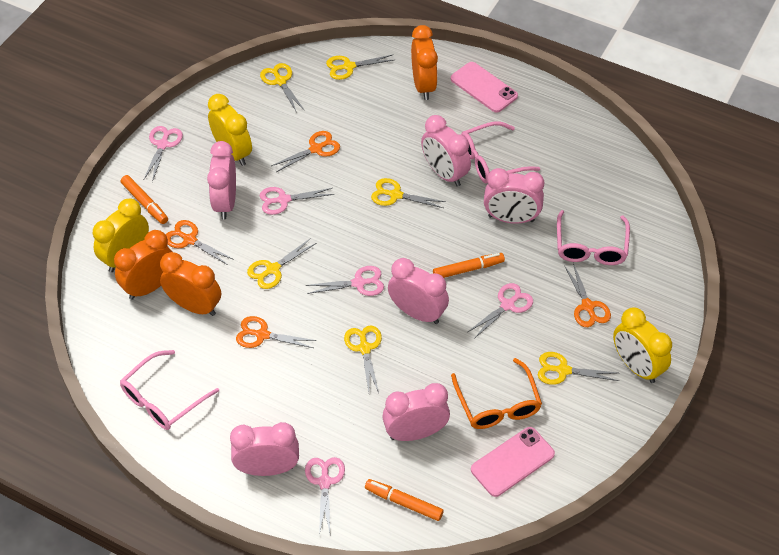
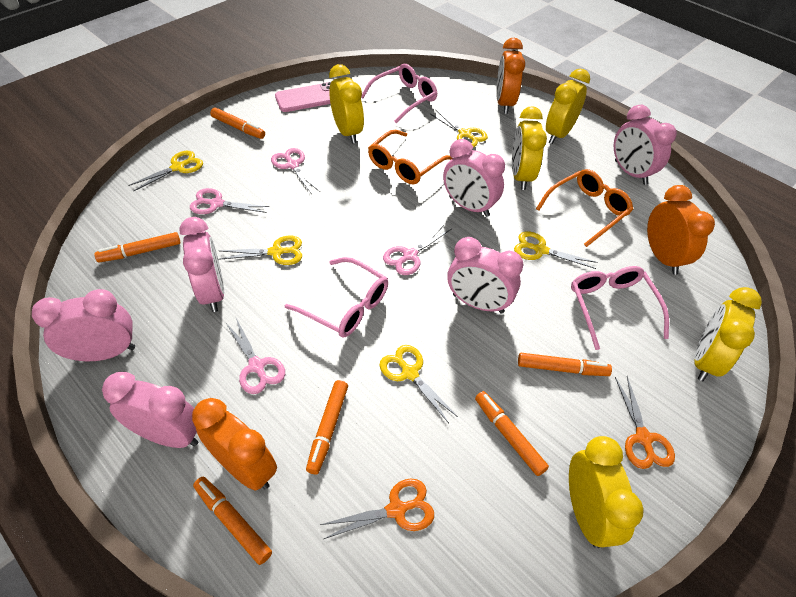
orange glasses: [451,358,542,429] = 1 -> [368,130,452,184] [536,169,633,247] = 2
orange marker: [121,175,168,224] [365,479,444,521] [433,253,505,278] = 3 -> [94,232,180,262] [193,477,272,565] [210,108,265,139] [306,380,348,474] [475,391,549,476] [518,353,612,376] = 6
orange scissors: [166,220,234,265] [236,316,317,348] [271,131,340,172] [564,263,611,327] = 4 -> [320,479,434,539] [615,376,675,469] = 2
pink phone: [451,62,518,113] [471,427,555,497] = 2 -> [275,82,331,112] = 1
pink scissors: [144,126,183,182] [259,187,334,215] [305,457,345,535] [306,266,384,296] [468,283,533,339] = 5 -> [190,188,269,214] [225,318,285,394] [271,148,320,194] [383,225,451,275] = 4
yellow clock: [93,198,149,272] [208,94,252,166] [613,308,672,383] = 3 -> [329,64,364,144] [512,106,547,190] [546,69,590,144] [569,436,644,548] [695,287,762,381] = 5
yellow scissors: [247,238,316,289] [260,63,305,113] [326,55,394,80] [344,325,382,393] [371,178,446,208] [538,352,619,385] = 6 -> [128,151,203,192] [218,236,302,265] [379,345,458,423] [430,110,488,147] [514,231,597,269] = 5

